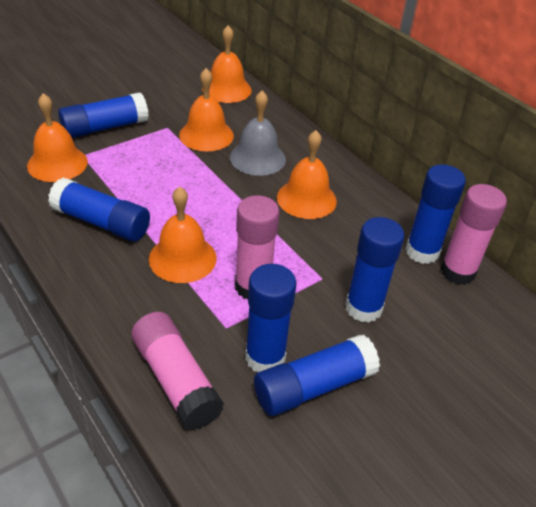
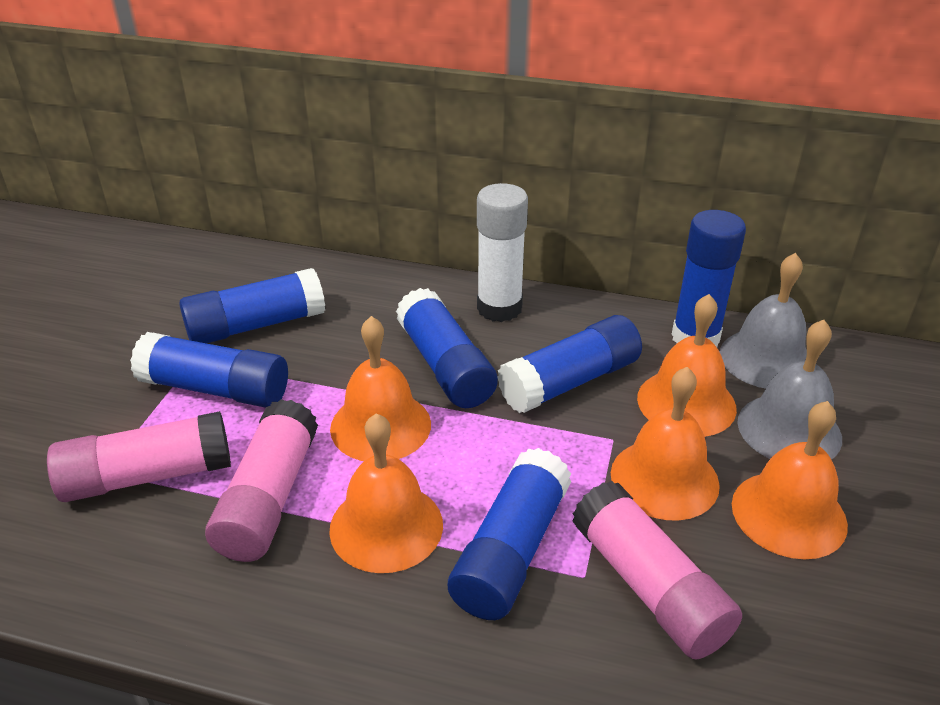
grey bell: [230,91,286,176] = 1 -> [720,253,807,389] [737,320,842,459] = 2
white glue stick: none = 0 -> [477,183,528,322] = 1

